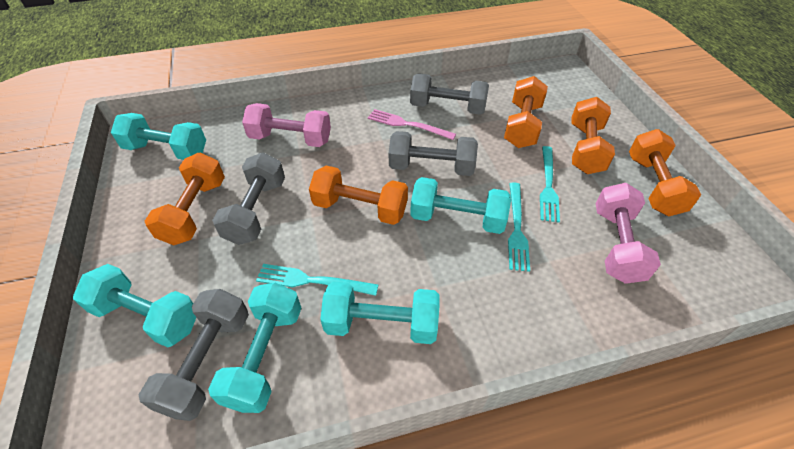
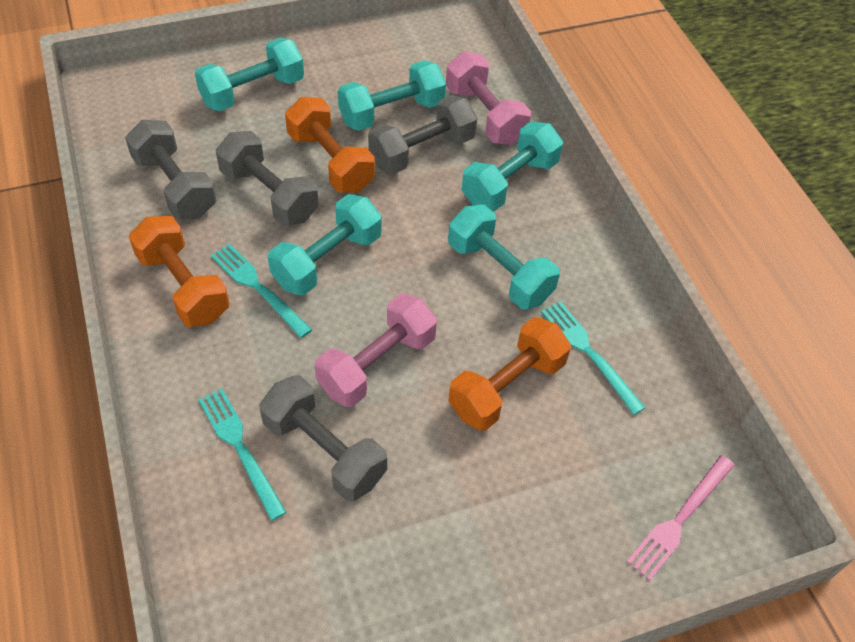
orange dumbbell: [145,153,225,245] [309,165,408,225] [504,76,548,148] [572,97,615,174] [629,129,701,216] = 5 -> [129,216,230,327] [285,97,375,193] [448,317,571,431] = 3

